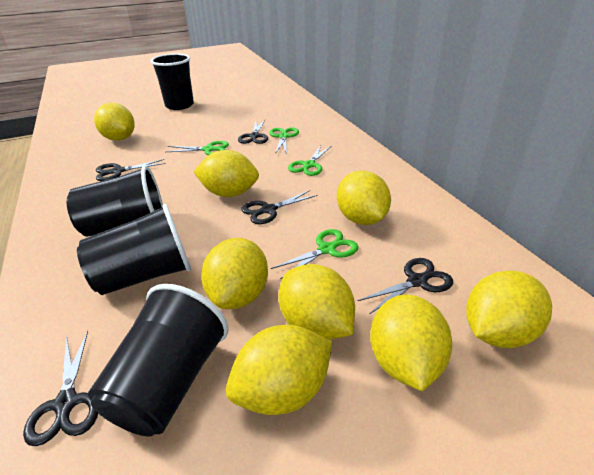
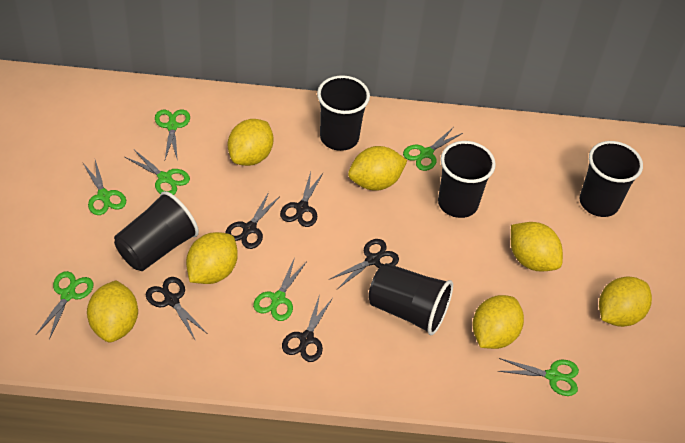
black cup: [67,166,163,237] [77,204,191,295] [88,284,229,437] [151,54,194,110] = 4 -> [114,191,199,271] [317,75,370,151] [368,263,453,335] [438,141,496,218] [580,141,643,217] = 5
green scissors: [166,141,229,155] [269,127,299,154] [271,229,359,279] [288,145,331,176] = 4 -> [36,271,94,340] [82,160,126,215] [125,150,190,195] [155,109,190,161] [253,257,306,321] [403,127,463,171] [498,358,579,396] = 7
yellow lemon: [94,103,135,141] [194,150,259,197] [201,238,268,309] [226,325,332,415] [278,264,355,340] [337,171,391,225] [370,294,452,391] [466,271,552,348] = 8 -> [87,280,138,342] [186,232,238,284] [228,119,274,166] [348,146,407,191] [472,295,524,349] [511,222,563,271] [599,276,652,327] = 7

